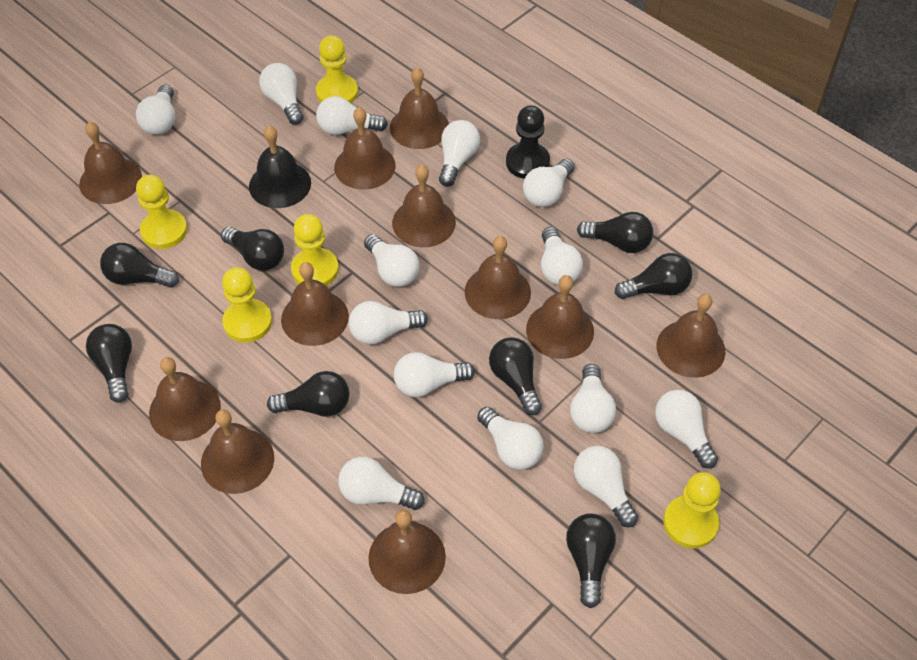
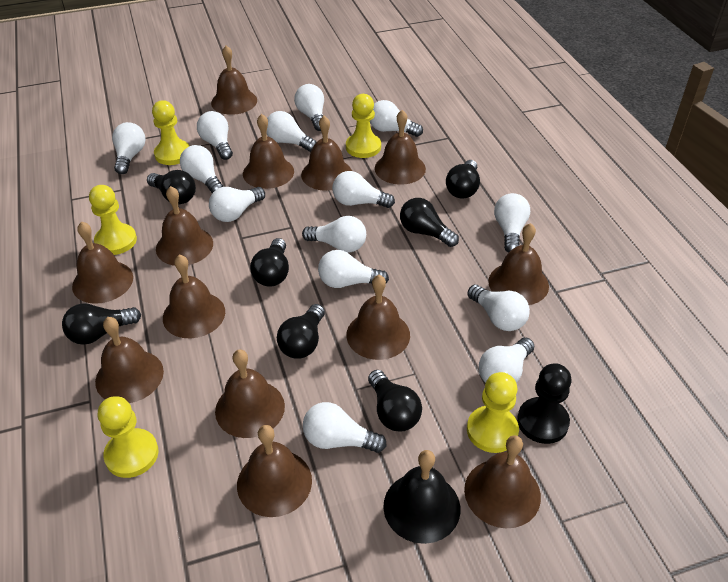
black light bulb: [86,324,132,403] [100,243,179,288] [221,227,284,271] [267,371,349,417] [489,337,542,415] [566,514,616,608] [577,212,653,253] [615,253,692,299] = 8 -> [62,303,141,345] [147,170,196,204] [250,238,289,287] [277,304,325,358] [368,370,422,432] [400,198,459,247] [446,160,480,199] = 7
brown bell: [79,122,142,204] [149,357,221,441] [201,410,274,494] [281,262,349,346] [334,107,396,190] [368,510,446,594] [390,67,449,149] [392,165,456,247] [465,236,531,319] [526,275,594,359] [657,294,725,378] = 11 -> [72,221,133,304] [95,317,164,403] [156,186,213,266] [163,254,225,338] [211,45,257,115] [215,349,285,438] [237,425,312,517] [243,114,294,189] [301,116,352,191] [346,275,410,360] [375,110,426,185] [464,435,541,528] [488,223,549,305] = 13

